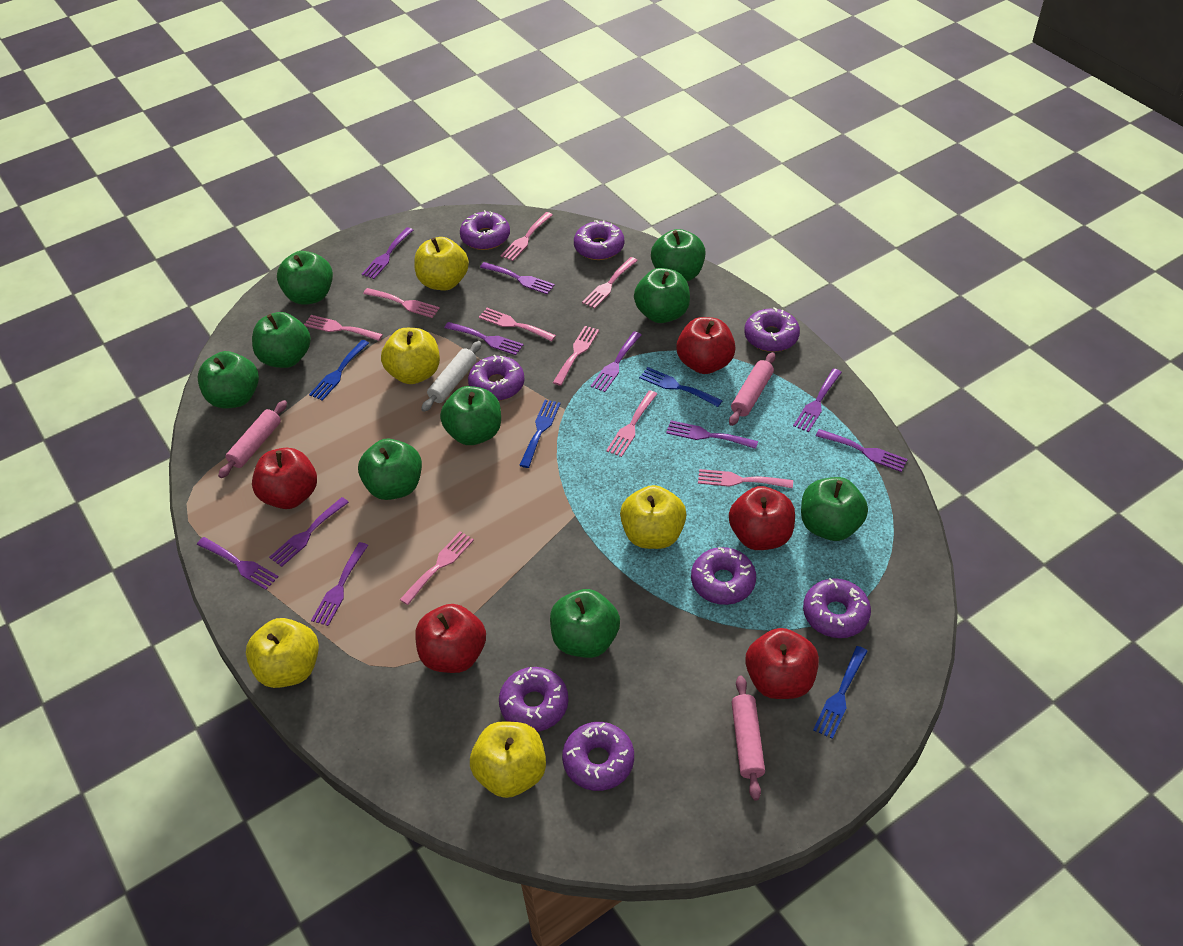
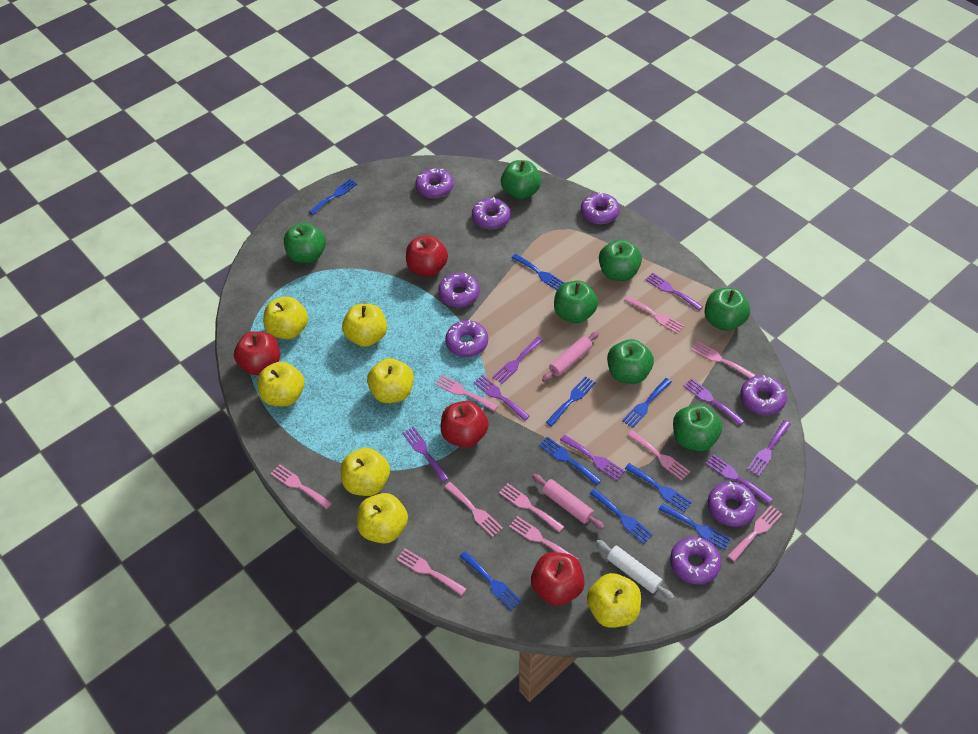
blue fork: [309,340,369,401] [519,400,561,468] [639,367,723,407] [813,646,867,739] = 4 -> [309,179,357,215] [460,551,522,611] [512,254,564,290] [539,437,601,485] [546,376,596,426] [590,488,653,544] [622,378,672,428] [625,463,692,512] [658,503,731,550] = 9
green apple: [197,351,259,408] [252,312,311,368] [277,251,333,305] [358,439,422,500] [440,386,501,445] [550,589,620,658] [634,268,690,323] [651,229,706,282] [801,477,868,541] = 9 -> [284,223,326,263] [501,160,541,200] [554,281,598,323] [599,239,642,281] [607,339,654,384] [673,404,722,451] [705,288,750,331] = 7
pink fork: [304,315,383,341] [363,288,440,318] [400,531,474,605] [479,308,556,341] [500,212,553,261] [553,326,599,386] [582,257,638,309] [606,390,657,457] [698,469,793,488] = 9 -> [271,464,332,509] [397,548,467,596] [435,375,498,411] [444,482,503,537] [499,483,564,532] [509,516,578,560] [625,296,684,334] [627,430,690,481] [691,341,755,378] [728,506,782,562] = 10
pink rolling pin: [218,400,287,478] [729,352,775,426] [731,676,765,801] = 3 -> [532,474,605,530] [542,332,599,381] = 2
purple fork: [197,537,278,590] [269,497,349,567] [311,542,368,626] [362,227,413,279] [444,322,524,355] [480,262,555,294] [591,331,641,392] [666,420,758,449] [793,369,842,432] [816,429,908,472] = 10 -> [402,426,449,482] [473,375,529,421] [492,337,543,384] [560,435,625,481] [645,273,703,311] [683,378,744,425] [705,454,773,504] [747,420,791,476] = 8
red apple: [252,447,317,509] [415,604,486,673] [676,317,736,374] [729,486,795,550] [745,628,819,699] = 5 -> [234,331,280,375] [406,235,448,277] [441,401,489,448] [531,552,585,606] = 4
yellow apple: [246,618,319,688] [381,328,440,384] [414,237,469,290] [470,721,546,798] [620,485,686,549] = 5 -> [257,362,305,407] [263,296,308,339] [341,448,390,496] [342,304,387,347] [357,493,408,544] [367,358,414,403] [587,573,641,628] = 7

